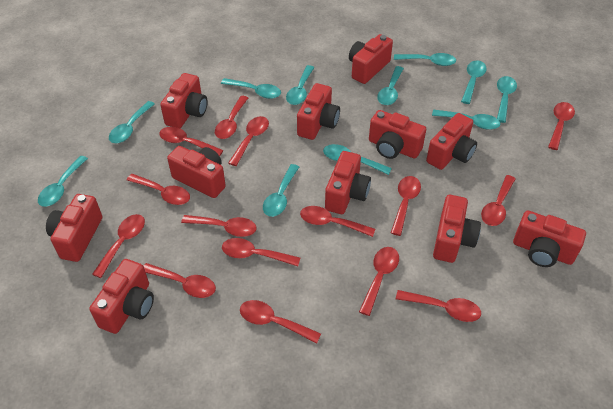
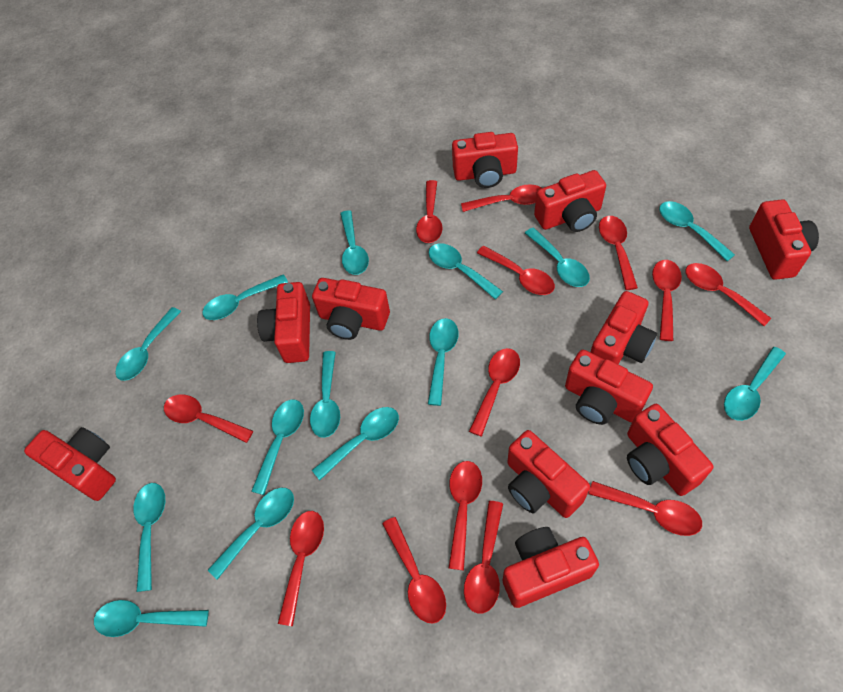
red spoon: [92,214,145,278] [127,174,190,205] [144,263,216,298] [159,127,223,156] [181,215,257,237] [215,96,248,139] [222,238,300,266] [228,116,269,166] [240,300,321,344] [300,206,375,237] [359,247,399,316] [391,176,421,236] [396,290,481,322] [481,175,515,226] [548,102,575,150] = 15 -> [164,395,253,443] [278,511,324,626] [382,517,446,624] [416,180,443,243] [449,461,482,570] [461,185,541,212] [464,501,503,614] [469,348,520,437] [477,246,555,295] [588,481,702,536] [599,216,638,290] [652,260,682,341] [686,263,772,326] = 13
turquoise spoon: [38,156,88,207] [109,101,155,143] [221,78,281,99] [263,164,299,217] [286,65,314,105] [323,144,392,175] [377,66,404,105] [394,53,456,66] [432,110,500,130] [461,60,487,104] [497,76,517,123] = 11 -> [94,600,209,637] [116,307,181,381] [133,483,165,592] [202,274,288,320] [208,488,294,580] [251,399,304,495] [310,351,340,438] [312,407,399,480] [340,210,369,275] [428,318,458,406] [429,243,503,299] [525,228,590,287] [659,201,735,261] [724,347,786,421] = 14

